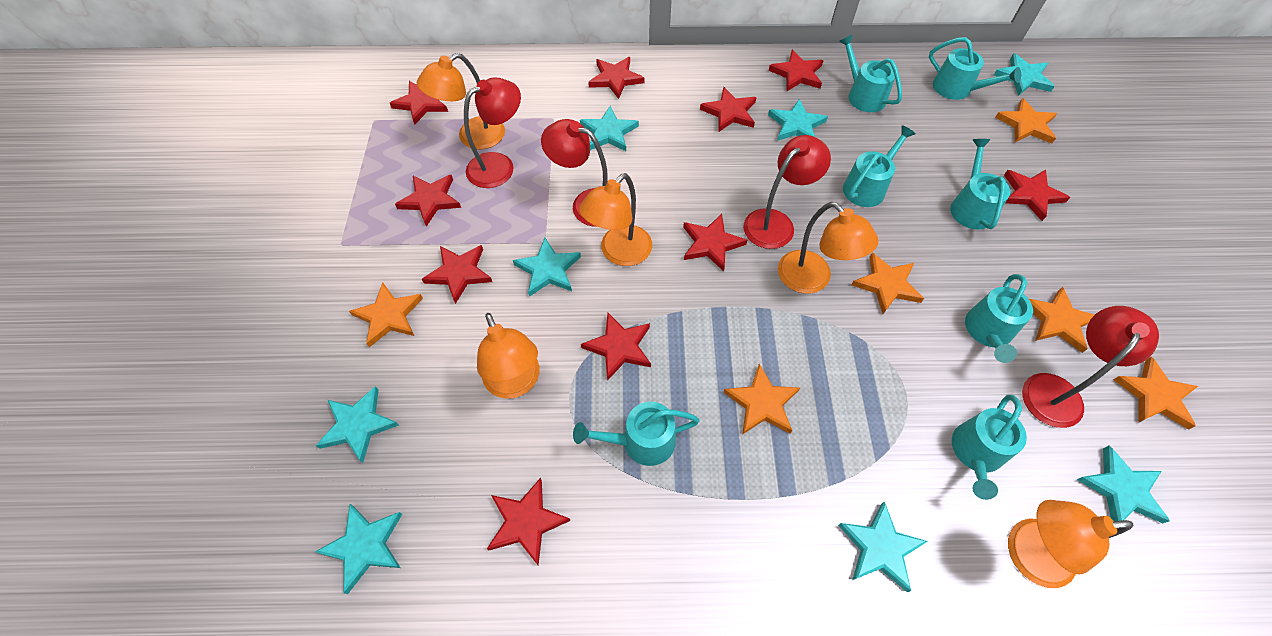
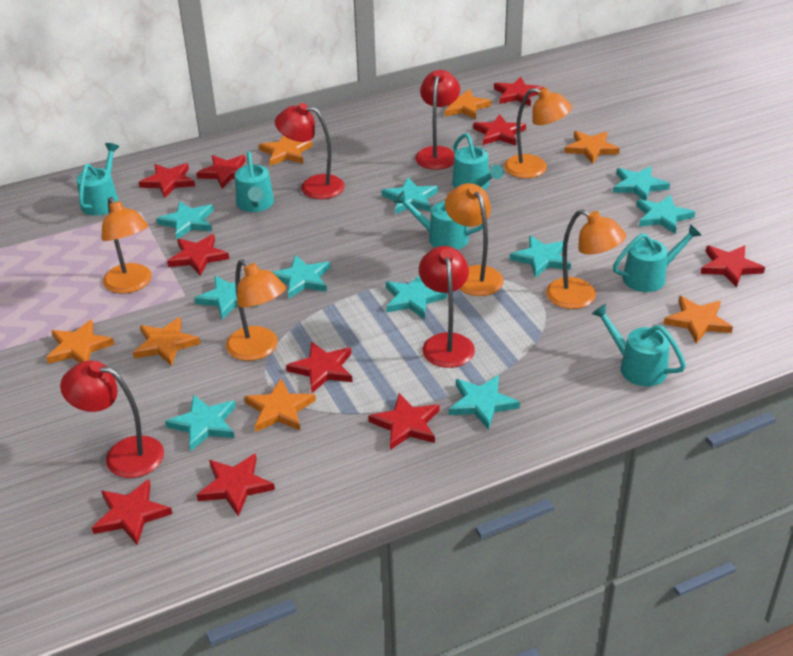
orange star: [349,282,423,347] [723,364,800,435] [852,253,924,314] [995,98,1057,143] [1029,287,1094,353] [1113,357,1198,429] = 6 -> [46,319,115,364] [133,317,201,367] [244,379,316,432] [259,135,313,166] [445,89,491,119] [564,131,620,164] [664,296,733,344] = 7
turquoise star: [315,504,402,594] [316,386,399,463] [513,238,581,297] [580,106,639,151] [768,99,828,141] [838,501,928,592] [994,53,1055,96] [1077,446,1170,523] = 8 -> [156,201,214,239] [165,394,236,451] [195,276,258,320] [272,255,330,299] [382,178,438,214] [386,275,447,319] [449,375,520,430] [510,235,571,278] [613,166,670,201] [636,195,695,234] = 10
turquoise watering can: [573,402,700,466] [839,34,902,112] [843,125,915,207] [929,37,1021,100] [950,139,1010,229] [952,395,1027,500] [965,274,1033,363] = 7 -> [76,143,119,216] [235,151,274,212] [394,191,483,250] [452,133,504,190] [591,304,686,387] [613,224,701,292] = 6

